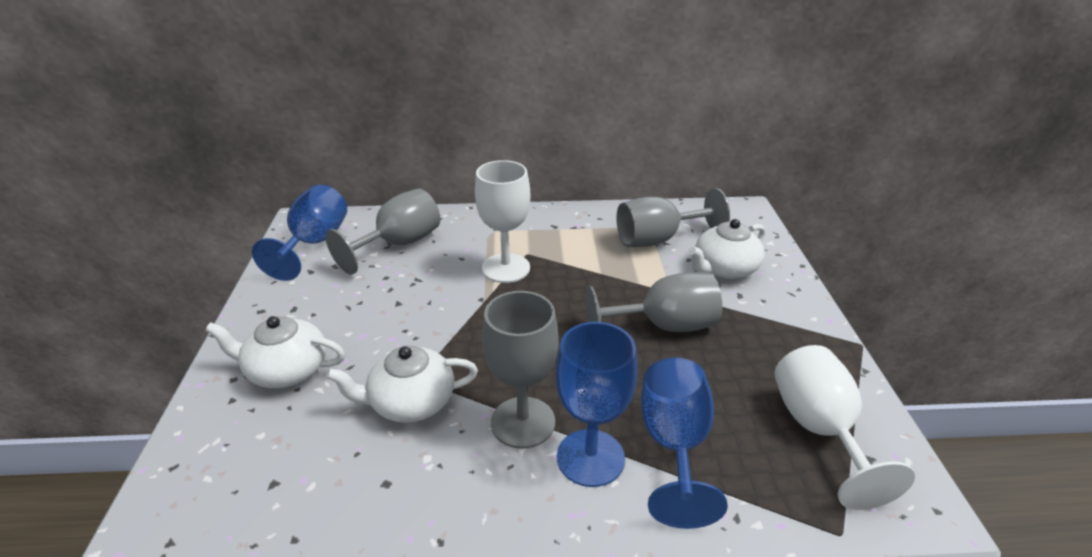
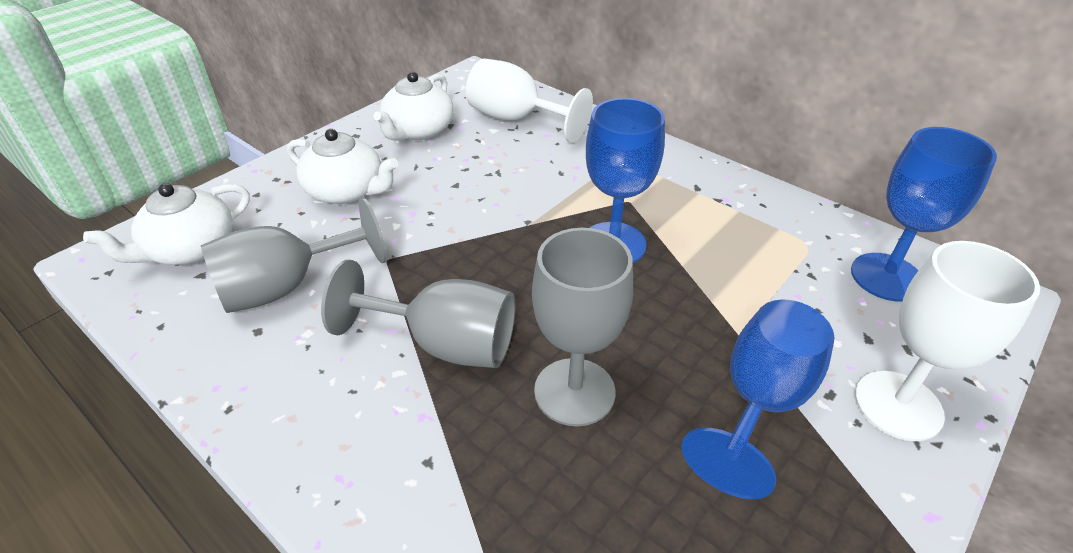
grey goblet: [325,189,440,275] [482,291,559,449] [585,272,722,332] [616,188,730,247] = 4 -> [201,197,387,313] [321,260,516,368] [532,228,633,427] = 3

